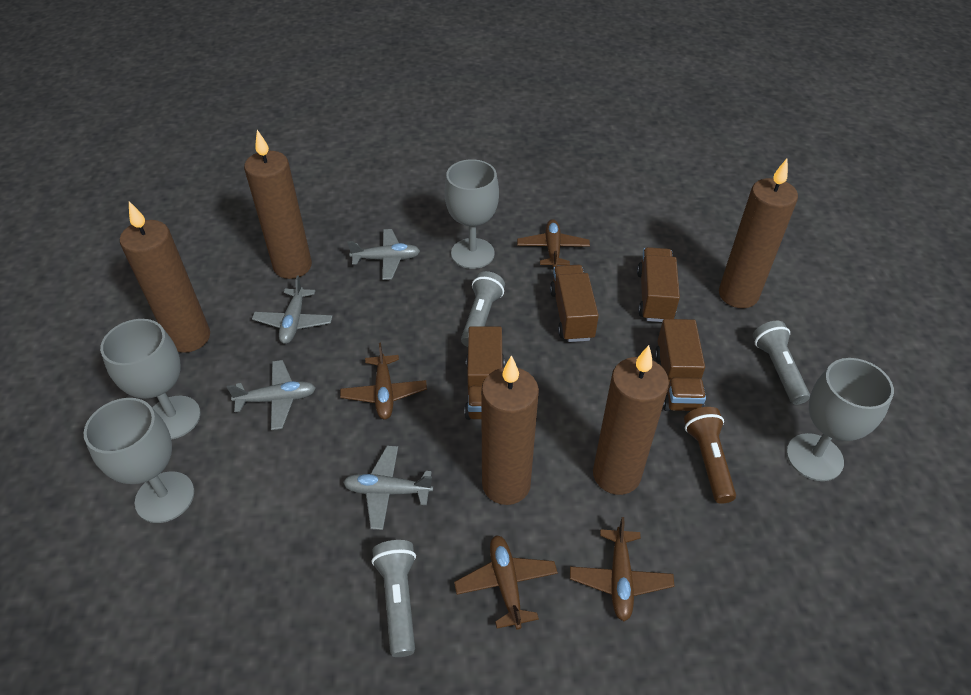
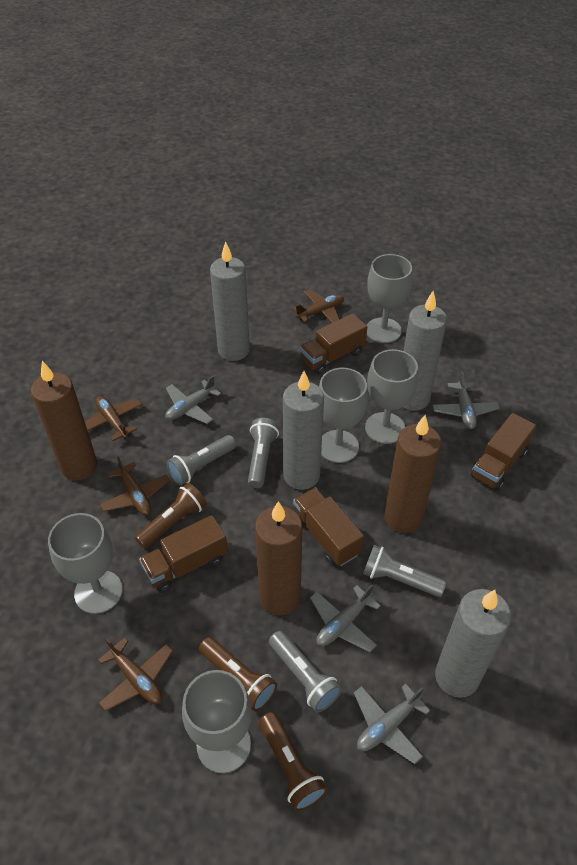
brown candle: [120,201,210,353] [244,130,312,279] [481,355,539,505] [593,345,669,495] [719,159,798,308] = 5 -> [31,361,97,481] [255,501,303,616] [385,415,442,533] = 3
brown flashlight: [684,407,736,504] = 1 -> [135,483,207,549] [199,637,277,712] [259,712,328,811] = 3
grey candle: none = 0 -> [210,241,250,361] [283,371,324,490] [403,291,447,411] [435,589,511,698] = 4
grey flashlight: [372,540,416,657] [461,271,505,347] [753,321,810,405] = 3 -> [167,435,236,485] [248,418,279,488] [269,631,342,712] [363,545,446,597] = 4
grey goblet: [84,398,194,523] [100,319,201,440] [444,159,499,269] [786,358,894,481] = 4 -> [48,513,123,614] [182,670,252,773] [319,368,368,463] [365,349,418,444] [367,254,413,343] = 5

